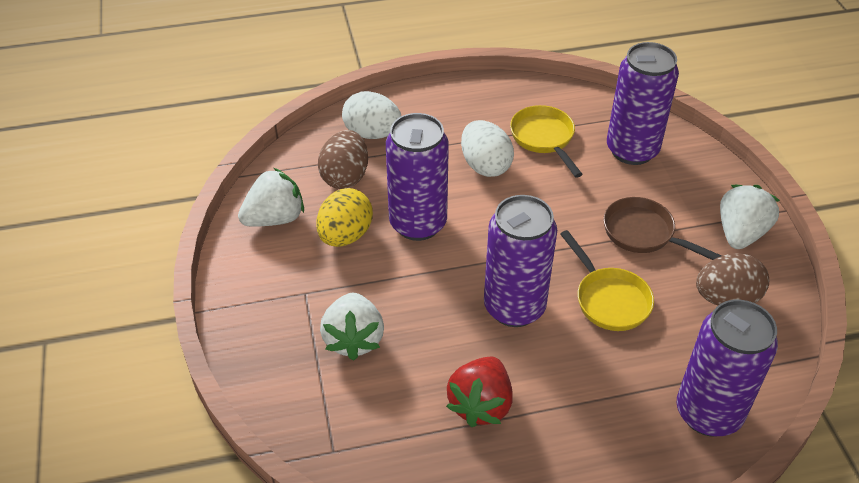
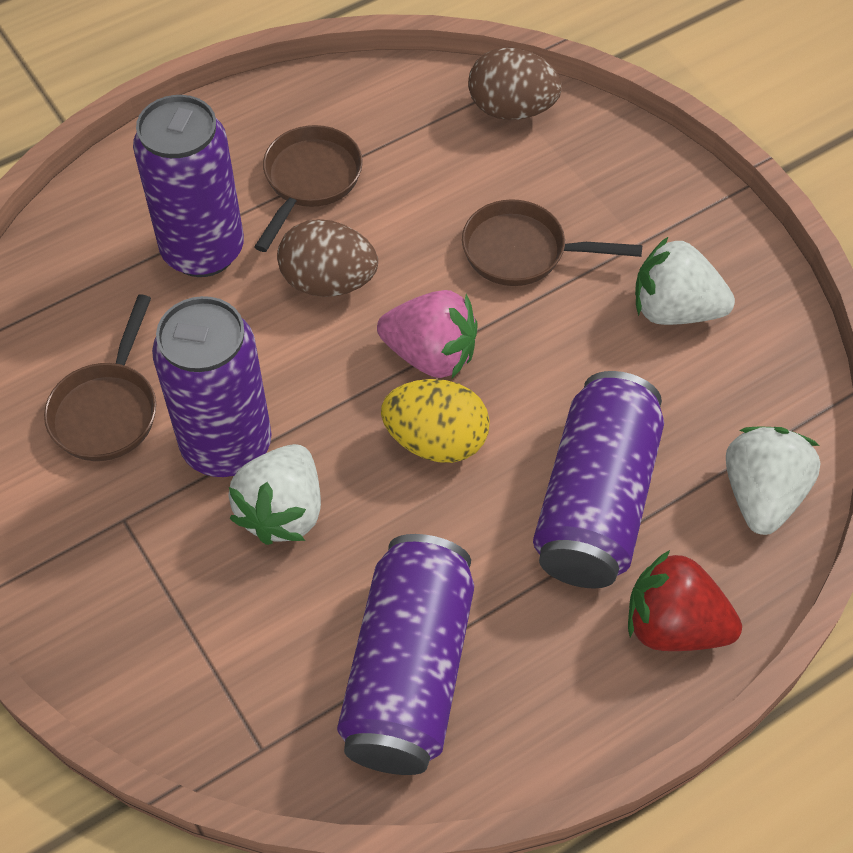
brown pan: [604,197,722,260] = 1 -> [44,294,156,461] [254,125,363,252] [462,199,643,286] = 3
pink strawberry: none = 0 -> [377,290,478,378] = 1
white egg: [342,91,401,139] [461,120,514,177] = 2 -> none = 0
yellow pan: [510,105,583,178] [560,230,654,331] = 2 -> none = 0

